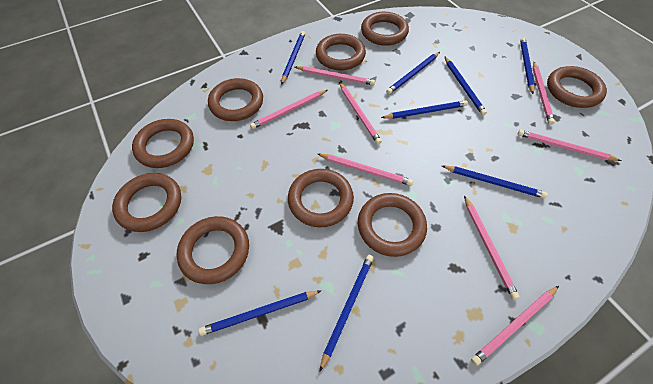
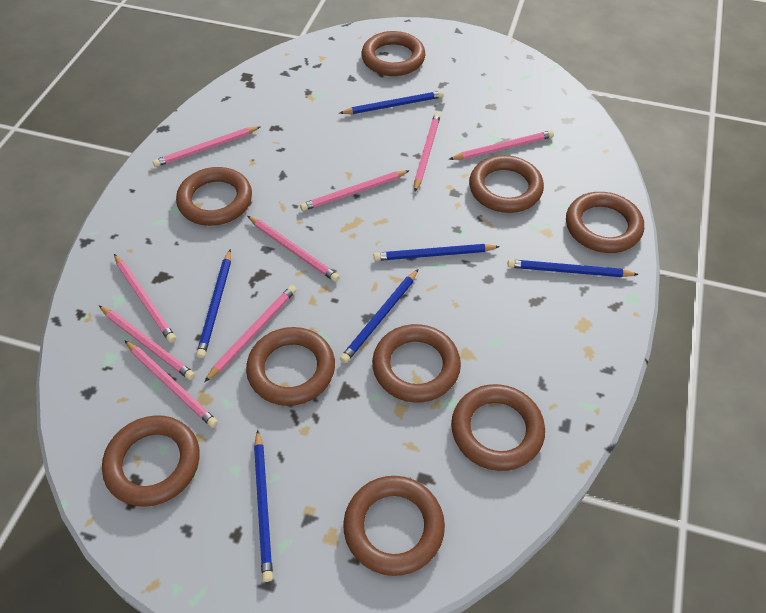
blue pencil: [199,291,321,336] [281,31,305,85] [319,255,374,372] [381,100,468,119] [386,52,440,94] [442,166,548,199] [444,56,487,116] [520,37,535,94] = 8 -> [196,249,231,358] [254,430,273,582] [340,90,444,114] [340,269,419,363] [374,244,500,261] [507,259,639,277] = 6
pink pencil: [250,90,327,129] [295,66,375,85] [318,154,413,186] [339,82,382,144] [464,195,520,300] [471,286,559,366] [518,130,621,161] [533,62,555,125] = 8 -> [99,306,195,380] [114,254,176,343] [125,341,218,428] [153,126,261,167] [204,285,297,382] [247,216,340,282] [300,170,410,211] [414,112,441,192] [449,130,554,160] = 9

